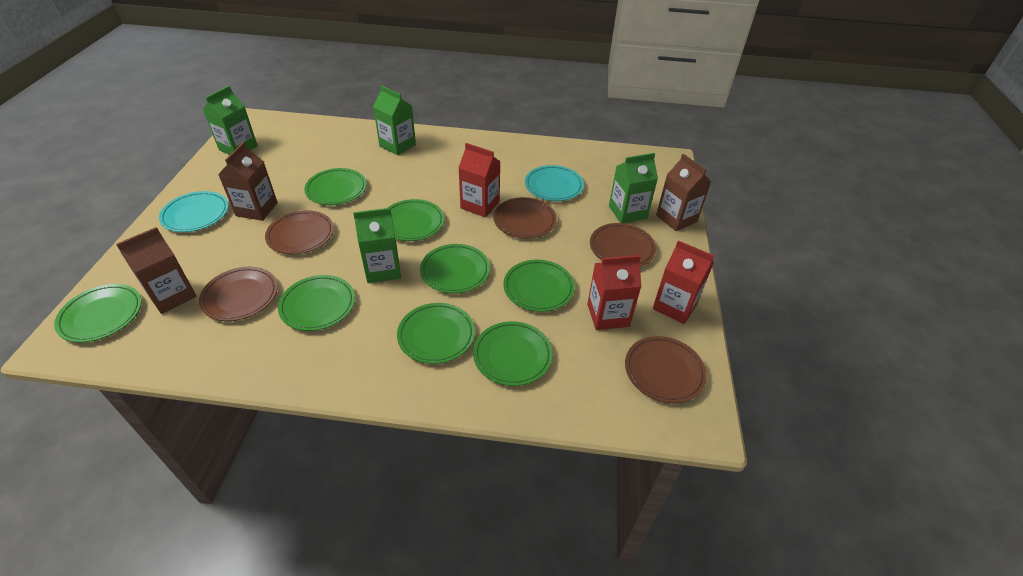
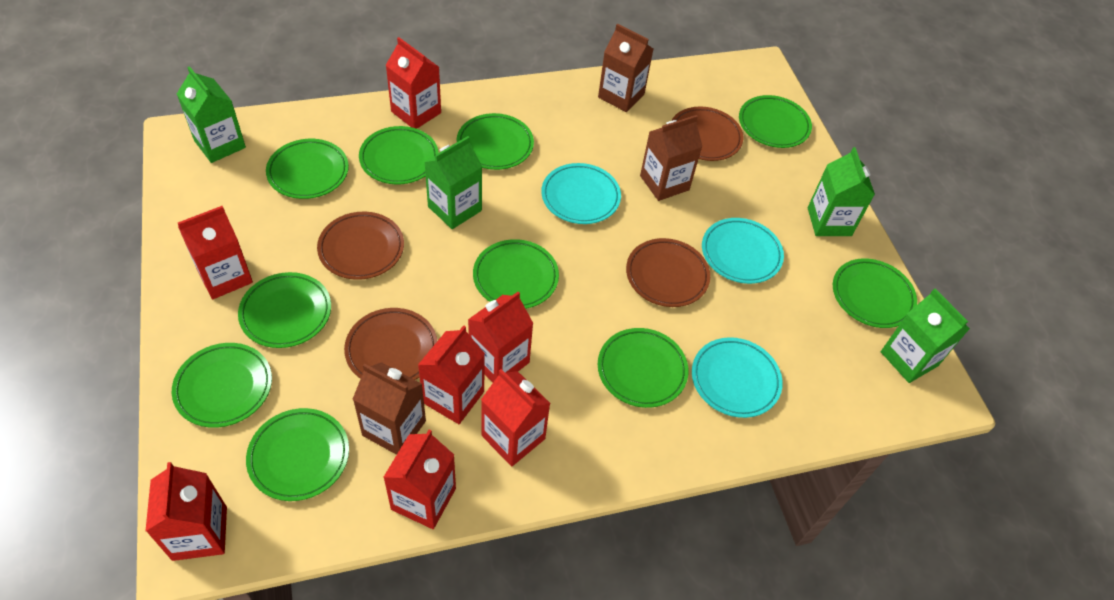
brown plate: [199,267,278,321] [265,210,334,255] [493,197,557,239] [590,223,656,266] [625,336,707,403] = 5 -> [317,212,404,280] [344,308,437,380] [626,238,710,307] [671,107,744,161] = 4
green plate: [54,284,142,343] [278,275,355,331] [304,168,367,205] [388,199,444,241] [397,303,475,364] [420,244,490,293] [473,321,553,386] [504,260,575,312] = 8 -> [172,343,272,428] [238,272,331,348] [246,408,349,501] [266,139,349,199] [359,126,439,184] [457,113,534,170] [473,239,559,309] [598,328,688,408] [739,95,812,148] [833,258,917,328] = 10
red carton: [458,143,501,217] [587,255,642,330] [653,240,714,324] = 3 -> [145,462,227,561] [178,206,253,299] [383,430,456,529] [386,37,441,129] [418,325,485,424] [468,292,534,382] [481,369,550,467] = 7
turquoise plate: [159,191,229,232] [525,165,584,201] = 2 -> [541,163,621,224] [692,337,783,418] [702,218,784,284] = 3

